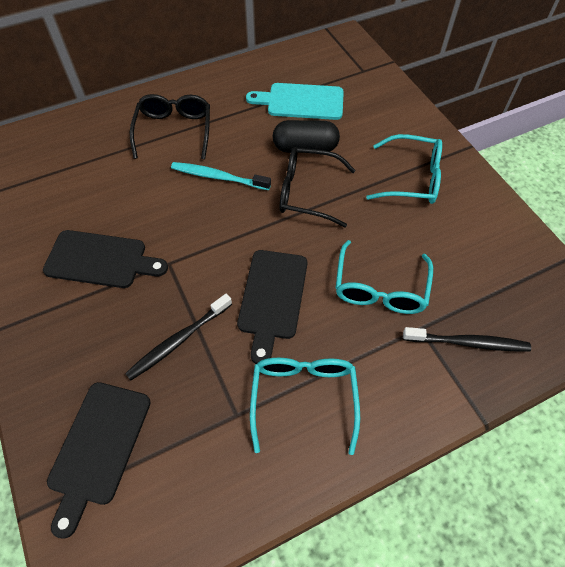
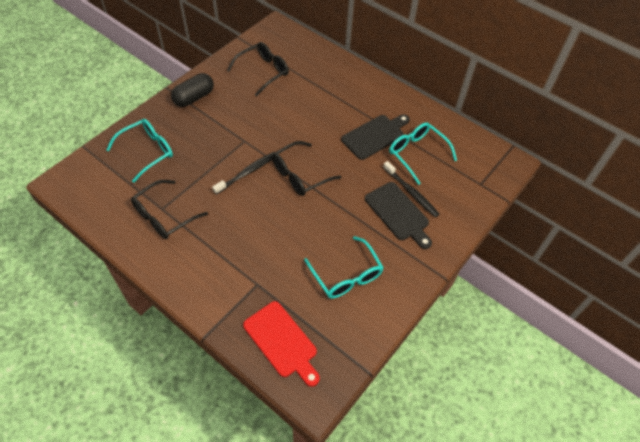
black cutting board: [43,230,168,288] [47,382,151,539] [237,250,307,364] = 3 -> [341,114,410,160] [365,182,432,249] = 2
black glasses: [130,94,210,159] [280,147,356,228] = 2 -> [131,180,208,239] [227,42,289,97] [272,141,341,196] = 3
red cutting board: none = 0 -> [243,301,320,387] = 1
turquoise cutting board: [246,83,344,120] = 1 -> none = 0
turquoise toothbrush: [171,162,271,190] = 1 -> none = 0

